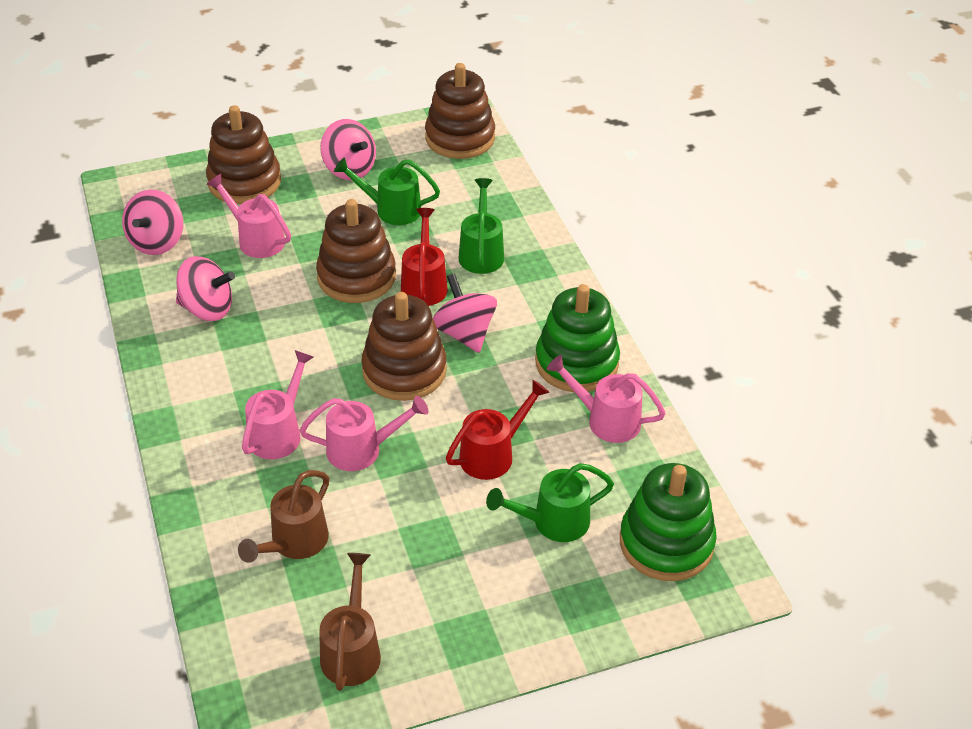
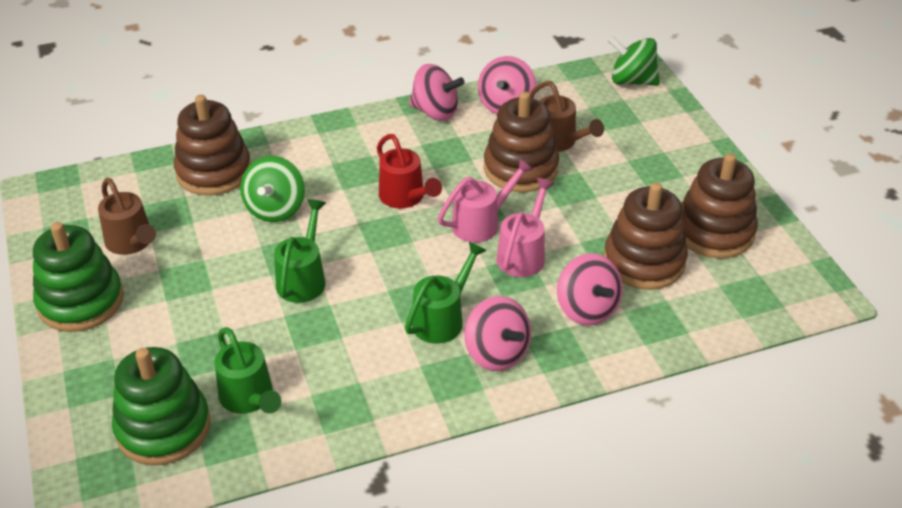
green spinning top: none = 0 -> [240,156,305,222] [608,36,660,86] = 2
pink watering can: [206,174,291,258] [242,350,314,460] [299,396,429,471] [547,355,666,443] = 4 -> [438,158,534,243] [497,178,555,277] = 2
red watering can: [401,208,448,306] [446,380,550,480] = 2 -> [377,134,442,208] = 1

